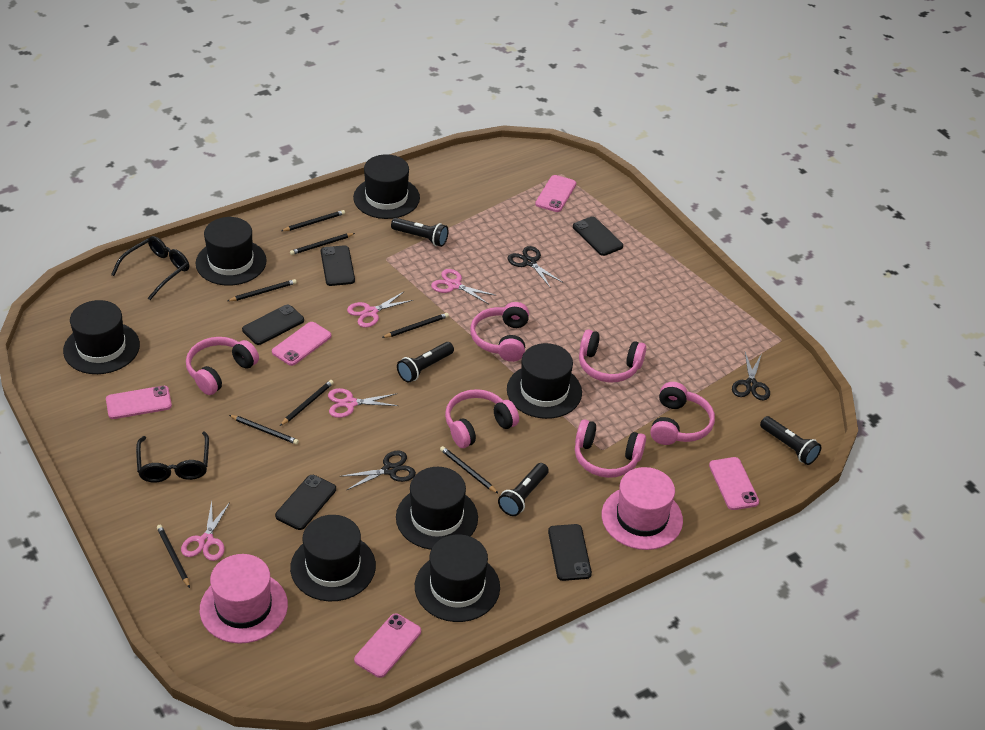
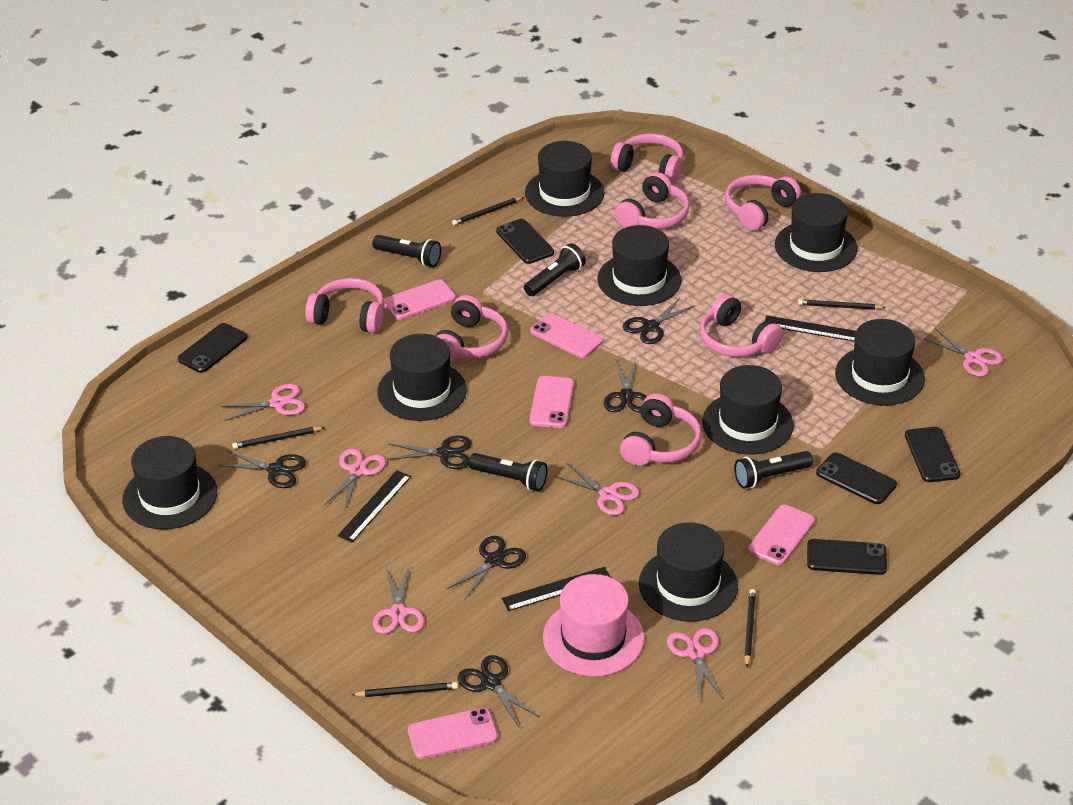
black glasses: [111,236,189,300] [136,431,209,482] = 2 -> none = 0
black hat: [63,300,140,374] [195,217,267,286] [290,515,376,601] [353,154,420,219] [396,467,478,550] [415,534,500,622] [507,343,582,419] = 7 -> [122,436,217,530] [377,334,467,421] [525,141,605,217] [597,225,681,306] [639,522,738,622] [702,365,794,455] [775,193,857,272] [835,319,925,406] = 8
black pencil: [157,525,190,588] [227,279,297,301] [229,415,299,445] [280,380,334,426] [281,210,345,231] [290,233,355,255] [382,313,449,338] [440,446,499,494] = 8 -> [232,427,325,449] [351,682,458,697] [452,197,524,226] [744,589,756,667] [798,299,886,310] = 5
black ruler: none = 0 -> [338,470,411,542] [502,567,610,611] [765,315,856,341] = 3
black scissors: [340,451,416,490] [508,246,562,288] [732,352,770,400] = 3 -> [218,450,306,488] [387,436,471,469] [446,536,526,601] [458,655,539,727] [604,360,647,412] [623,298,695,344] = 6
pink hat: [200,554,288,644] [602,467,683,550] = 2 -> [543,574,644,677] = 1
pink headphones: [186,337,259,395] [445,389,519,448] [470,302,529,362] [575,419,646,478] [579,329,646,382] [650,382,715,445] = 6 -> [305,278,384,333] [435,295,508,362] [610,134,684,184] [614,172,690,229] [620,393,702,466] [699,294,783,357] [725,175,801,231] = 7
pink scissors: [181,501,230,561] [328,388,399,418] [347,291,413,328] [431,269,497,304] = 4 -> [220,384,305,421] [324,449,386,511] [373,566,424,634] [554,463,640,515] [667,628,723,702] [923,328,1003,377] = 6

